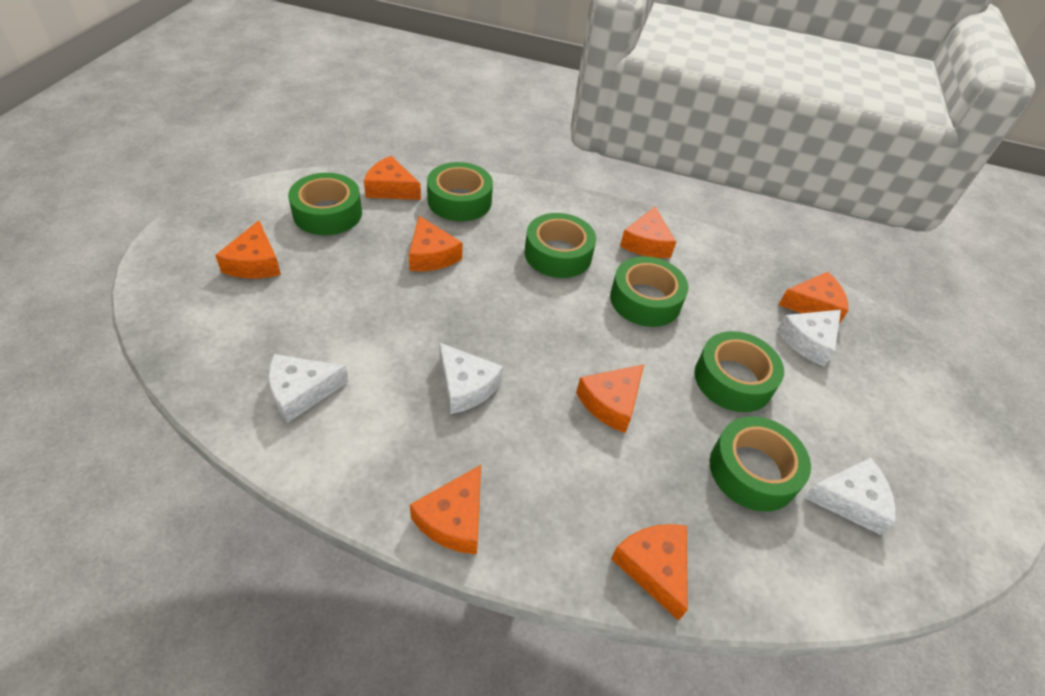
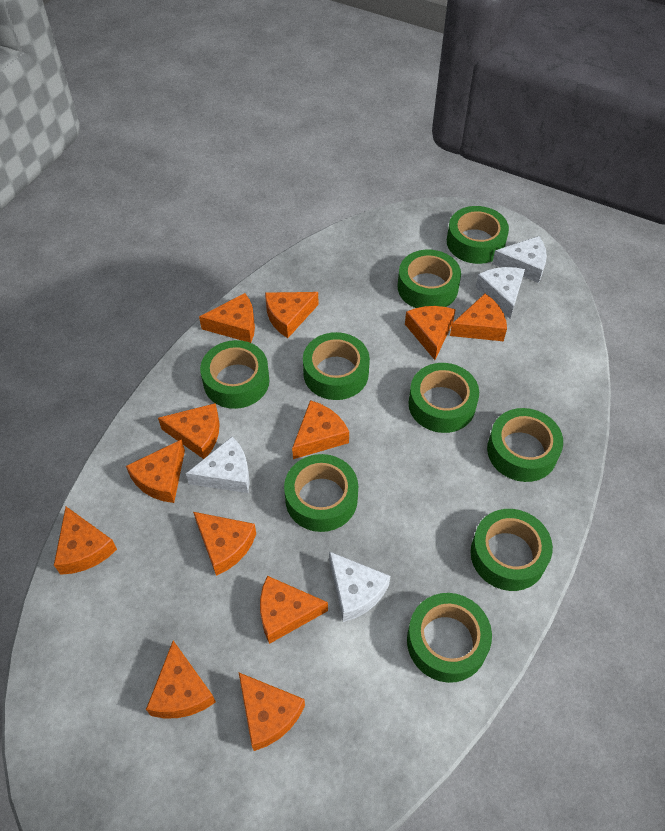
green tape: [288,173,362,235] [427,162,493,221] [524,213,596,278] [610,256,689,327] [694,331,784,412] [710,416,811,512] = 6 -> [200,340,270,409] [284,454,358,532] [303,332,370,400] [398,250,461,308] [407,593,492,683] [408,363,479,433] [447,206,509,264] [470,509,553,591] [487,408,563,482] = 9
orange cheese: [215,220,281,279] [364,156,421,200] [409,216,463,272] [410,465,481,554] [576,364,644,433] [611,524,688,621] [620,206,676,258] [778,272,848,324] = 8 -> [54,507,117,575] [126,439,185,503] [146,641,216,718] [158,403,220,459] [193,512,256,576] [199,293,255,343] [239,673,305,751] [260,576,328,644] [265,292,318,338] [292,400,349,459] [405,306,456,360] [450,294,507,341] = 12

